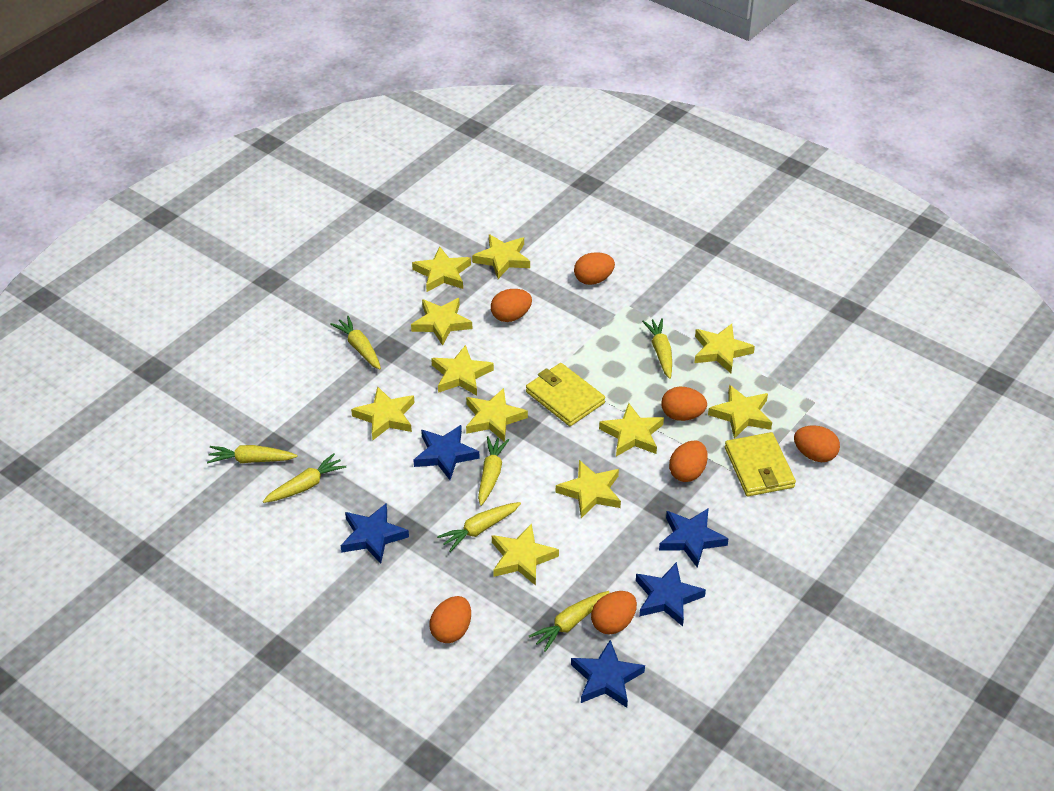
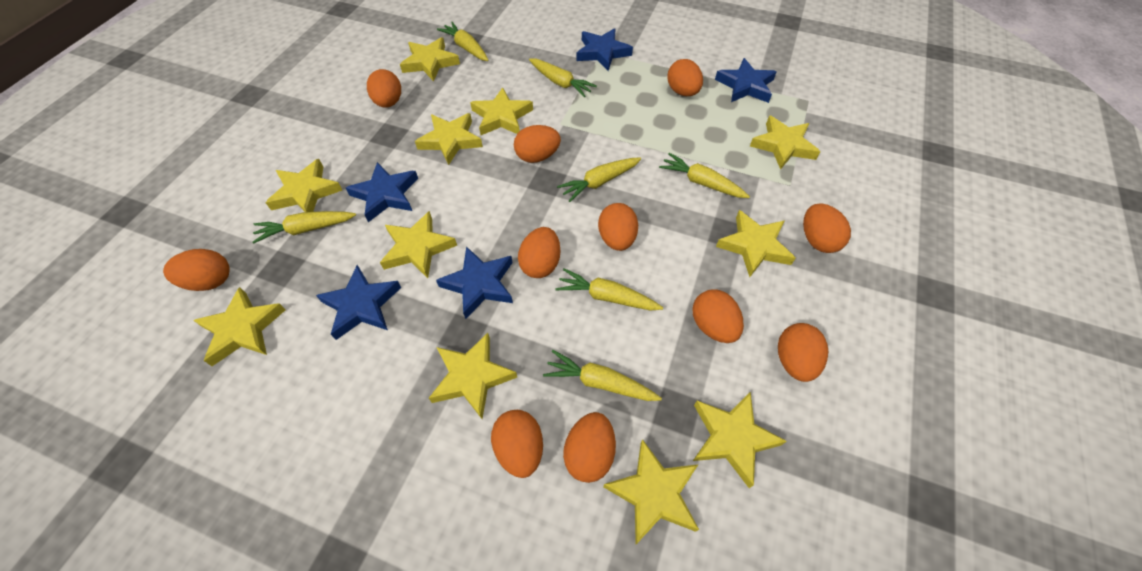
orange egg: [429,596,471,643] [491,289,532,322] [574,252,615,285] [591,591,637,635] [661,387,707,421] [669,441,708,482] [794,425,840,462] = 7 -> [163,249,230,291] [367,69,401,108] [491,410,543,478] [514,125,561,163] [518,227,560,278] [563,412,616,483] [598,203,638,251] [667,59,703,96] [692,289,744,343] [778,323,828,382] [803,203,851,253] = 11
yellow wallet: [526,363,605,426] [725,432,796,496] = 2 -> none = 0

